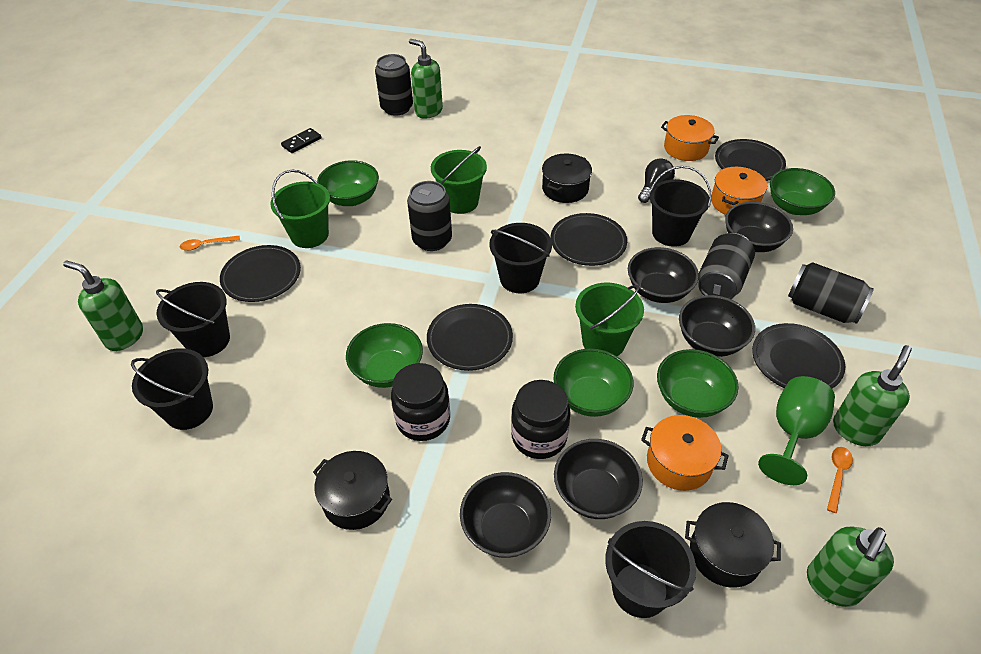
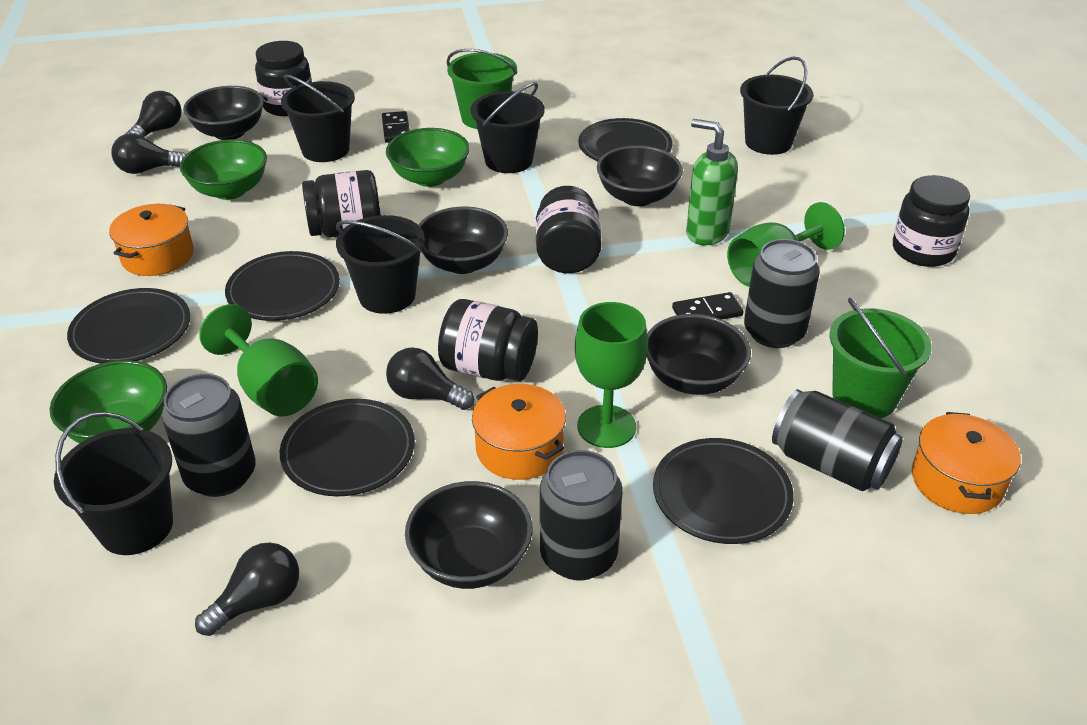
black domino: [281,128,321,153] = 1 -> [382,111,410,143] [672,292,744,320] = 2
black jar: [391,363,450,441] [511,380,571,459] = 2 -> [255,41,312,116] [302,170,381,238] [438,299,538,381] [536,186,602,273] [893,175,970,267] = 5
black light bulb: [638,158,675,203] = 1 -> [111,133,186,174] [125,91,182,137] [195,542,299,636] [386,347,474,410] = 4
black pot: [313,451,392,530] [542,154,592,203] [685,502,781,588] = 3 -> none = 0
green bowl: [317,160,379,206] [346,323,423,388] [553,348,633,417] [657,349,738,418] [770,168,835,215] = 5 -> [50,360,167,443] [180,139,267,200] [386,128,470,187] = 3
green bucket: [270,170,330,248] [431,146,487,214] [575,283,644,356] = 3 -> [447,49,517,129] [829,298,932,418] = 2
green goblet: [758,376,835,485] = 1 -> [199,304,318,417] [575,302,648,448] [727,202,845,287] = 3
green soap dispenser: [63,260,143,351] [409,39,443,119] [807,527,894,607] [833,345,912,446] = 4 -> [686,119,738,245] = 1
orange spoon: [180,236,240,251] [827,447,853,513] = 2 -> none = 0

